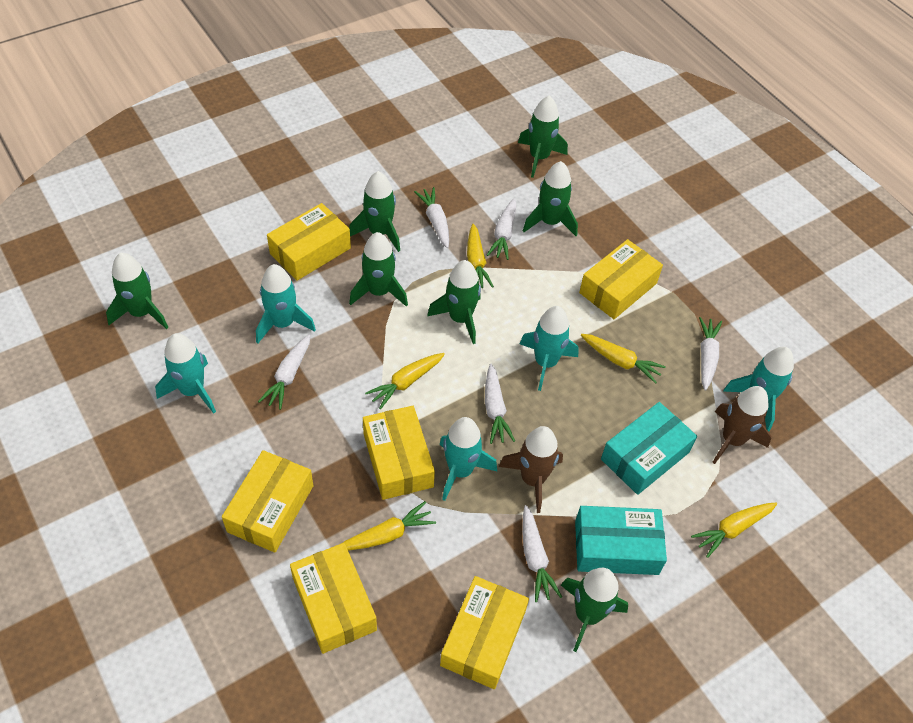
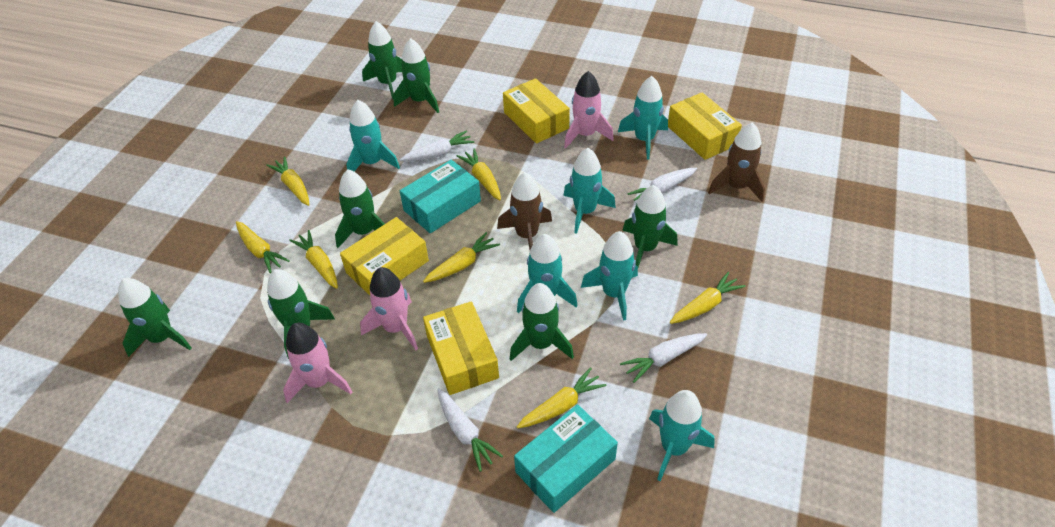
pink rocket: none = 0 -> [283,323,352,403] [360,267,418,350] [564,71,614,148] = 3
turquoise rocket: [155,333,216,414] [256,264,316,343] [440,417,497,501] [520,306,579,391] [723,347,794,432] = 5 -> [346,100,400,171] [517,234,578,313] [563,148,616,234] [581,231,638,321] [618,76,668,159] [649,390,715,481] = 6
white carrot: [258,335,310,410] [414,187,449,248] [485,364,515,444] [487,198,517,260] [522,505,562,602] [699,317,722,391] = 6 -> [400,130,474,161] [437,388,503,472] [620,333,707,383] [627,168,697,201] = 4
yellow box: [222,450,313,553] [267,203,351,281] [290,543,377,654] [363,406,435,500] [440,576,529,689] [579,239,663,319] = 6 -> [340,217,429,295] [423,301,499,395] [503,78,570,144] [668,92,742,160] = 4
yellow carrot: [343,501,436,551] [365,353,445,409] [467,224,494,288] [581,334,666,384] [691,503,777,558] = 5 -> [236,221,290,274] [266,156,309,206] [289,230,338,289] [423,232,500,283] [457,149,501,200] [517,367,607,428] [670,272,746,324] = 7

